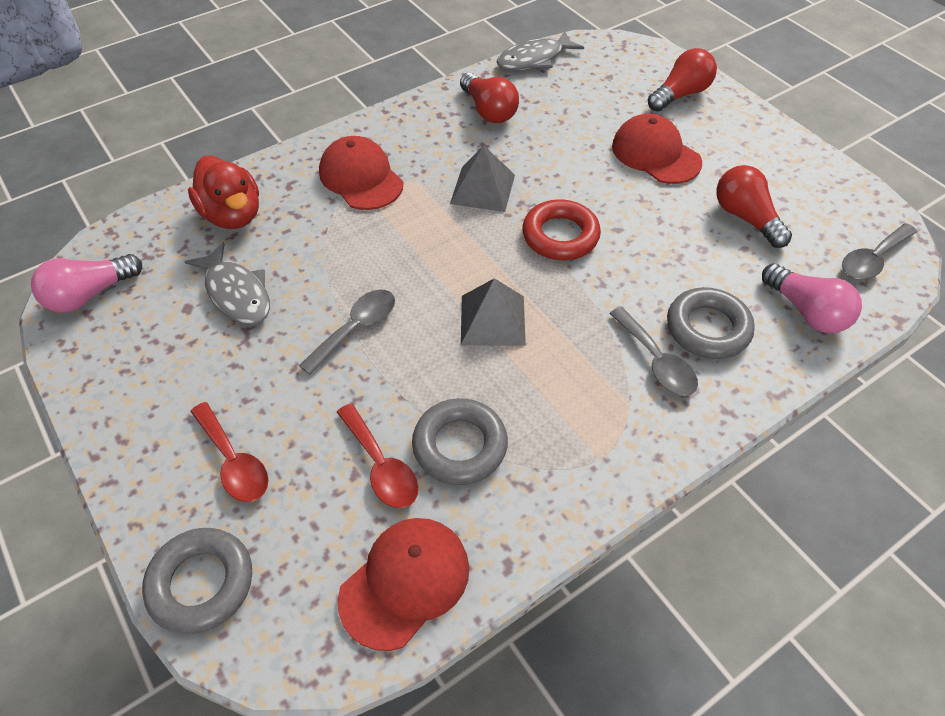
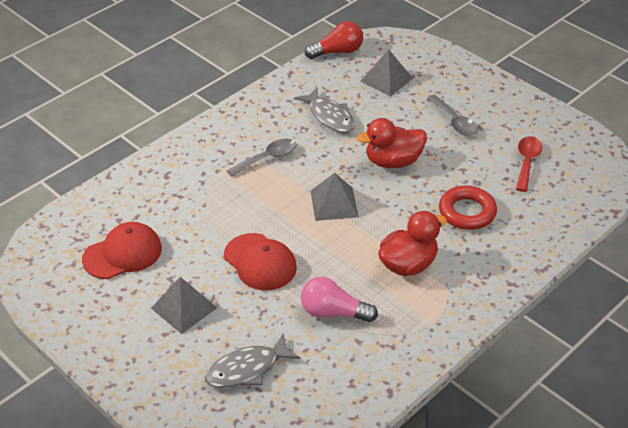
grey pyramid: [450,145,515,212] [461,278,526,346] = 2 -> [151,277,217,334] [310,173,358,221] [360,49,413,97] = 3
grey ring: [142,528,252,634] [412,398,508,485] [667,287,755,359] = 3 -> none = 0
grey spoon: [299,290,395,375] [609,307,698,396] [842,223,918,280] = 3 -> [227,139,297,177] [427,95,478,136] = 2
pink light bulb: [31,254,142,313] [762,263,862,333] = 2 -> [301,277,378,322] = 1
red cap: [319,136,404,210] [338,518,469,651] [612,114,702,184] = 3 -> [82,222,162,279] [224,233,297,291] = 2
red duck: [188,156,259,229] = 1 -> [356,118,427,168] [378,211,447,276] = 2
red light bulb: [460,73,519,123] [648,48,717,111] [717,165,792,248] = 3 -> [305,21,363,59] = 1
red spoon: [190,402,269,502] [337,403,419,508] = 2 -> [516,136,542,192] = 1

